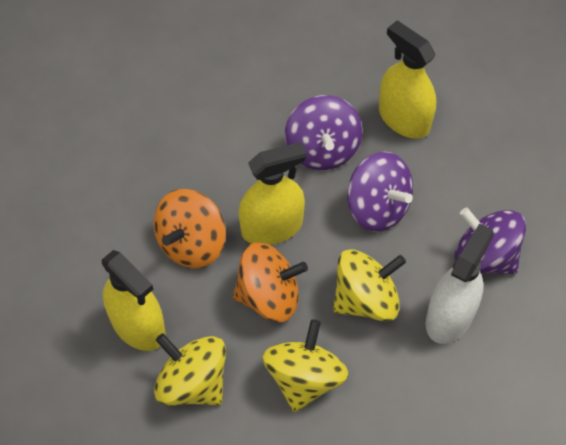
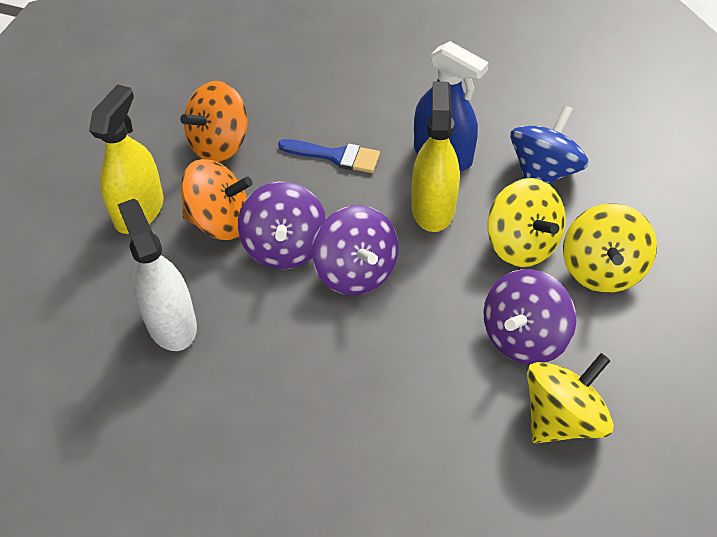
blue brush: none = 0 -> [278,139,380,173] = 1
blue spinning top: none = 0 -> [510,105,588,184] = 1
blue spray bottle: none = 0 -> [414,41,489,171] = 1
yellow spray bottle: [102,250,166,351] [238,142,307,245] [379,21,436,139] = 3 -> [89,84,164,234] [411,81,460,232] = 2

